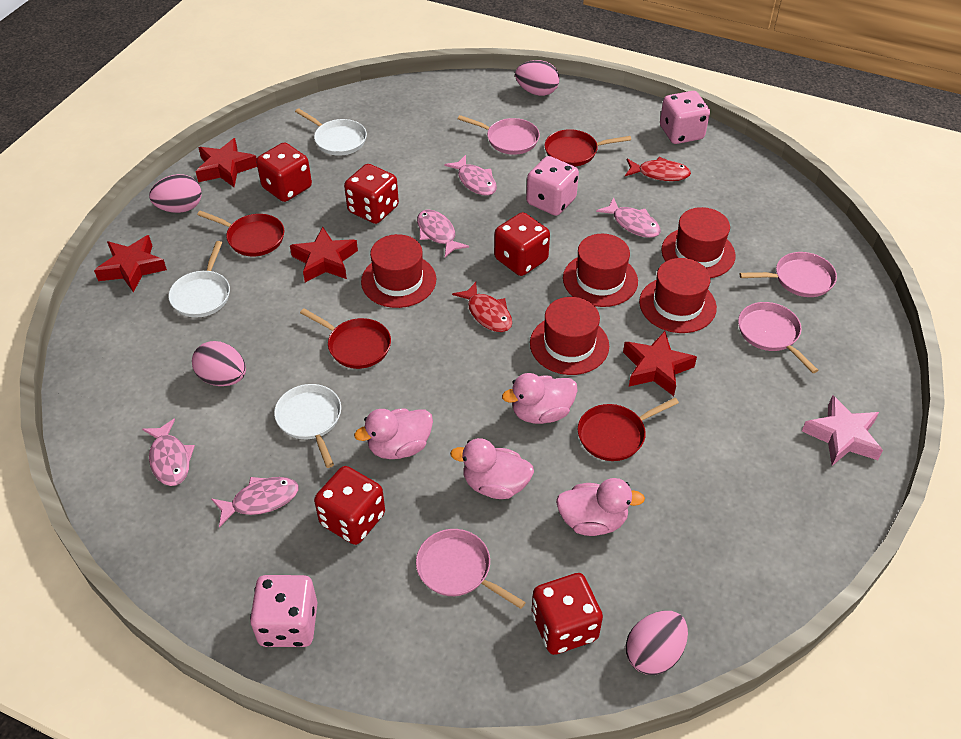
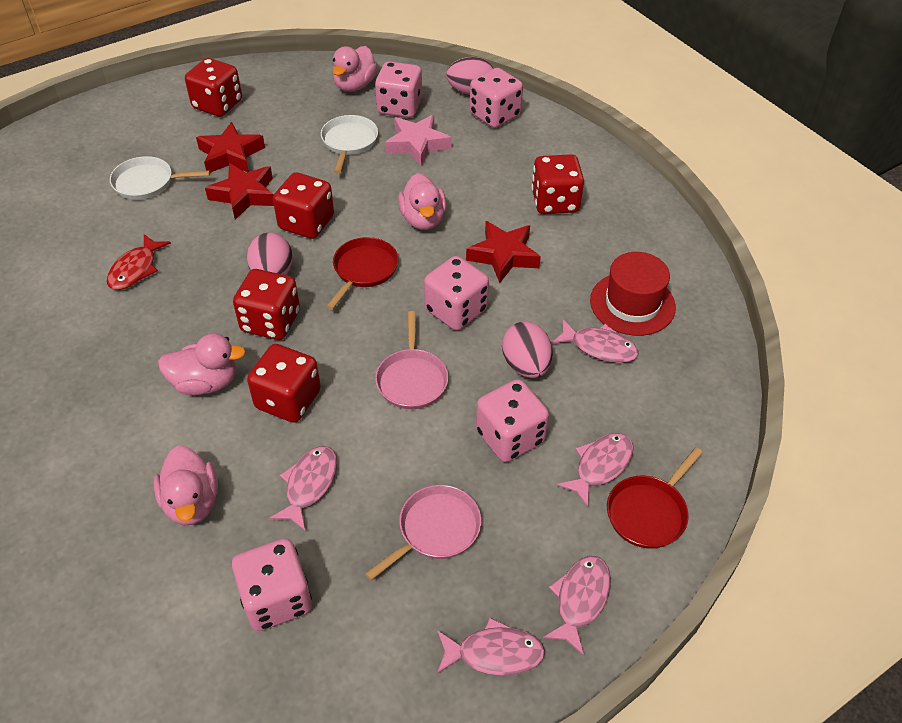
pink dice: [250,575,317,647] [526,156,579,216] [660,91,710,144] = 3 -> [232,538,312,631] [375,61,422,118] [424,256,489,330] [470,68,523,128] [476,379,549,462] = 5
pink egg: [149,174,202,213] [192,341,246,386] [515,60,560,96] [625,611,688,675] = 4 -> [247,233,293,275] [446,57,494,95] [502,321,552,378] = 3
pink pan: [416,529,526,609] [458,115,540,155] [738,302,818,373] [739,252,837,297] = 4 -> [365,485,481,581] [375,311,448,409] = 2
red fish: [452,282,512,332] [625,157,691,181] = 2 -> [107,234,171,290] = 1
red hat: [361,234,436,308] [530,297,609,375] [563,234,638,307] [639,258,717,333] [661,207,736,278] = 5 -> [590,252,676,336] = 1
red pan: [197,210,284,256] [300,308,391,369] [545,129,631,166] [578,398,679,461] = 4 -> [326,237,399,310] [607,448,703,549] = 2
red star: [94,235,167,293] [195,138,257,187] [290,227,358,282] [623,331,697,396] = 4 -> [196,122,265,173] [205,163,274,220] [466,221,541,283] = 3
white pan: [168,241,230,318] [274,384,341,468] [295,108,367,156] = 3 -> [110,156,210,200] [321,115,378,174] = 2

